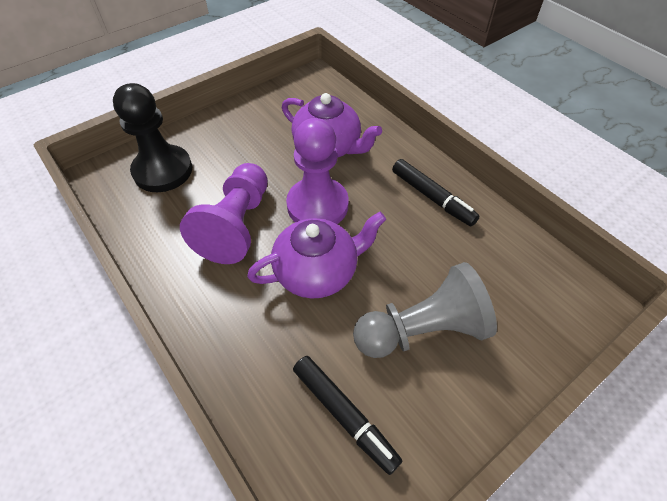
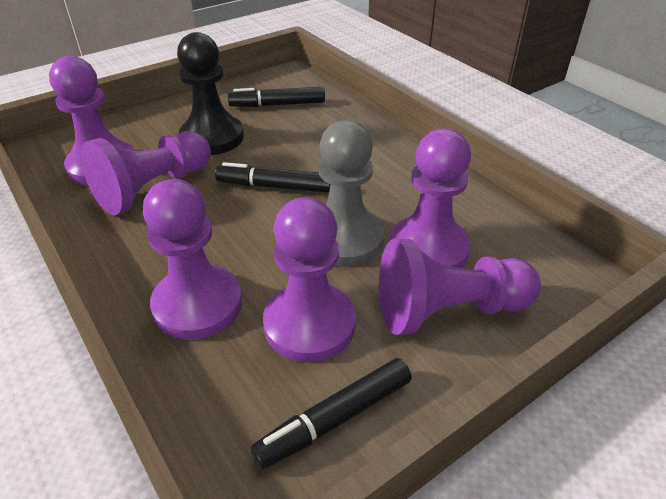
black marker: [293,356,402,475] [392,159,480,226] = 2 -> [215,162,330,193] [228,87,325,107] [250,358,412,469] = 3
purple pawn: [180,163,268,264] [286,118,349,224] = 2 -> [49,56,134,186] [81,131,211,215] [143,179,243,340] [263,197,356,362] [379,239,541,335] [389,129,471,268] = 6
purple teapot: [247,212,386,298] [282,93,382,158] = 2 -> none = 0

